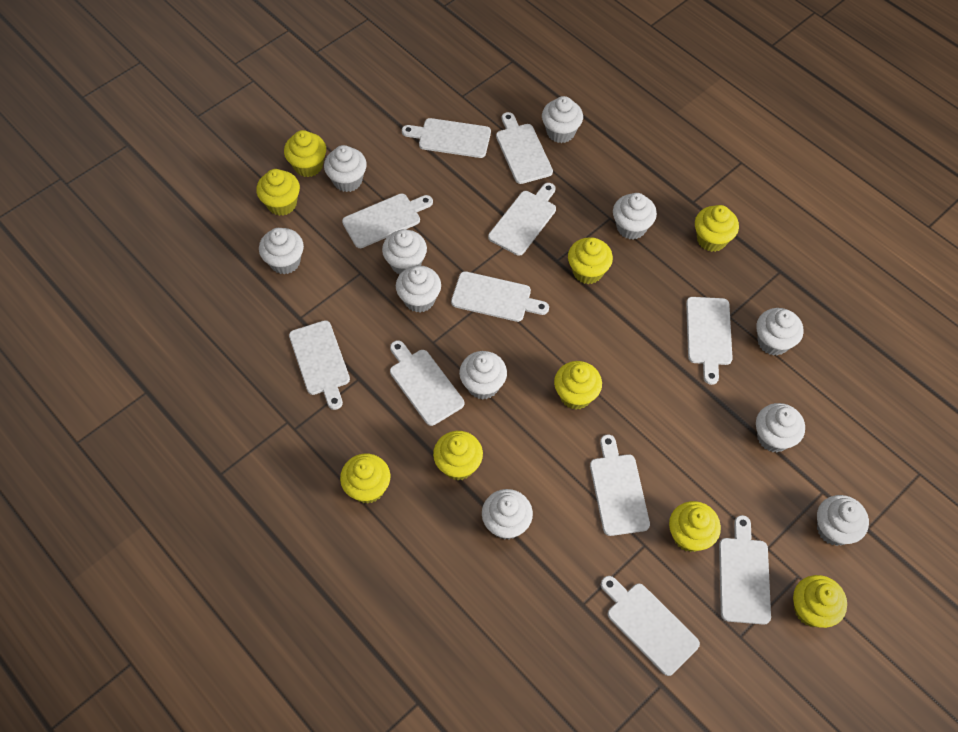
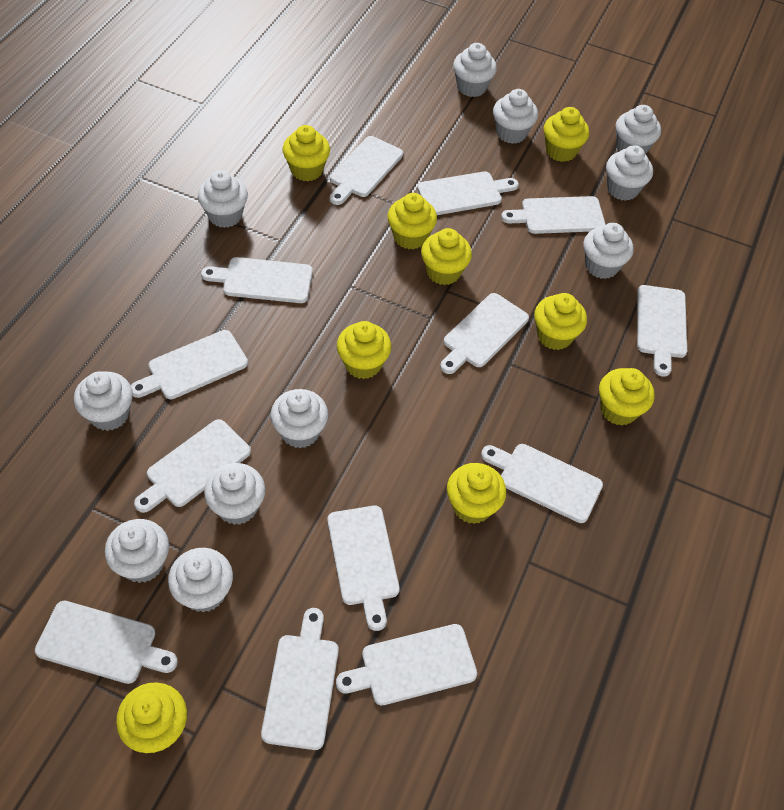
white cutting board: [289,320,350,410] [342,194,433,248] [390,340,464,426] [402,118,491,158] [451,271,549,322] [488,183,556,256] [496,112,553,184] [590,435,650,536] [601,576,700,676] [686,297,733,385] [719,515,771,625] = 11 -> [35,601,178,684] [131,330,248,399] [134,419,251,513] [201,257,313,303] [261,608,339,750] [327,506,400,631] [330,136,403,205] [336,624,477,705] [417,171,519,215] [440,293,529,374] [481,444,603,523] [501,196,606,234] [637,285,687,377] = 13

